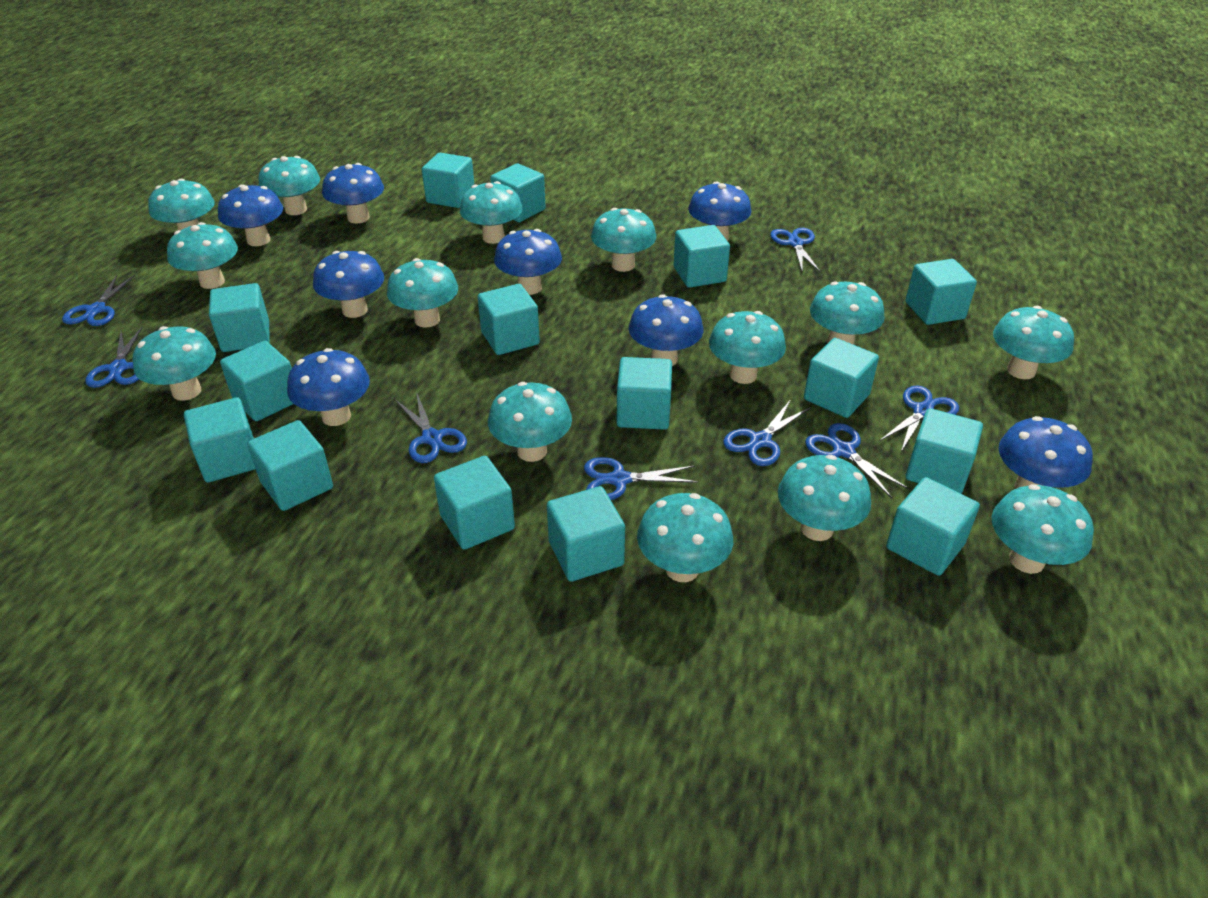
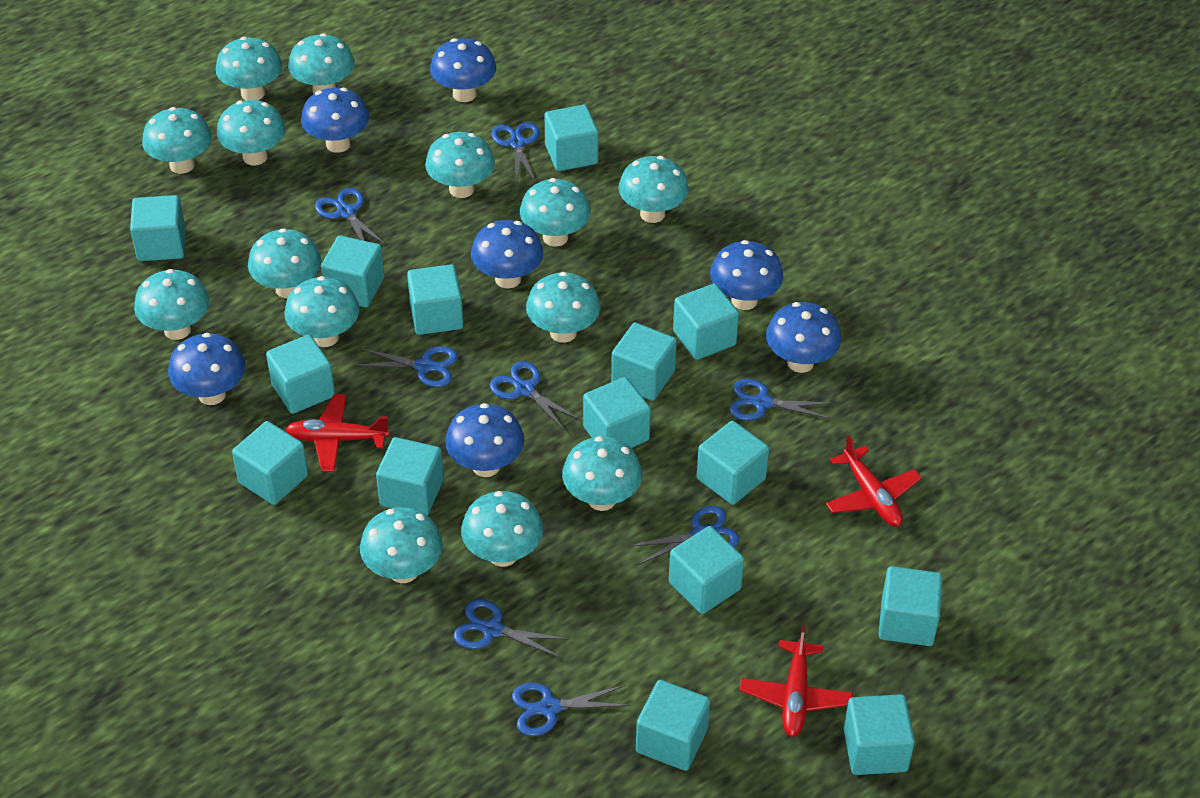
blue mushroom: [218,184,283,246] [287,348,370,426] [313,251,384,318] [322,163,384,224] [494,229,562,295] [629,294,703,366] [688,181,751,241] [998,416,1093,489] = 8 -> [168,333,246,405] [301,87,369,153] [430,38,496,102] [445,403,524,477] [471,220,543,289] [710,240,783,310] [766,302,841,373] = 7
red plane: none = 0 -> [285,394,390,472] [740,626,853,737] [826,435,922,527] = 3

